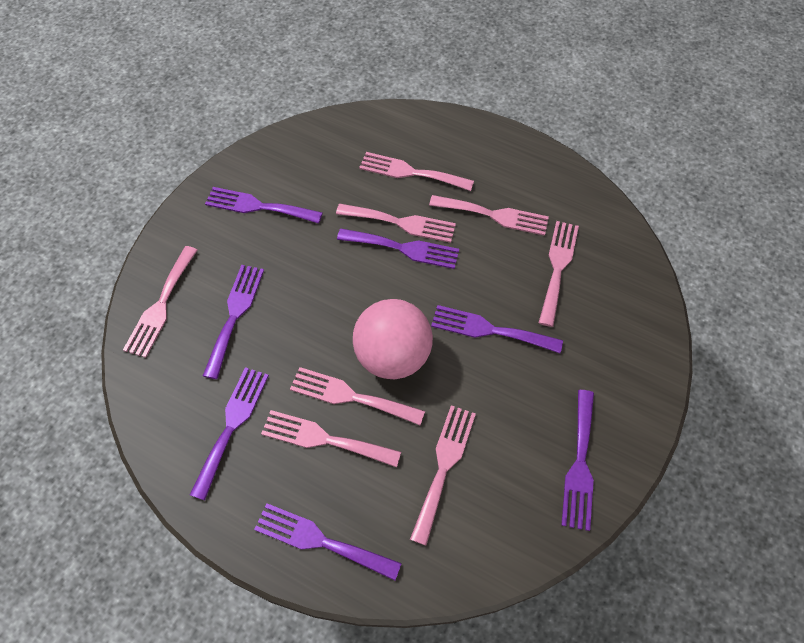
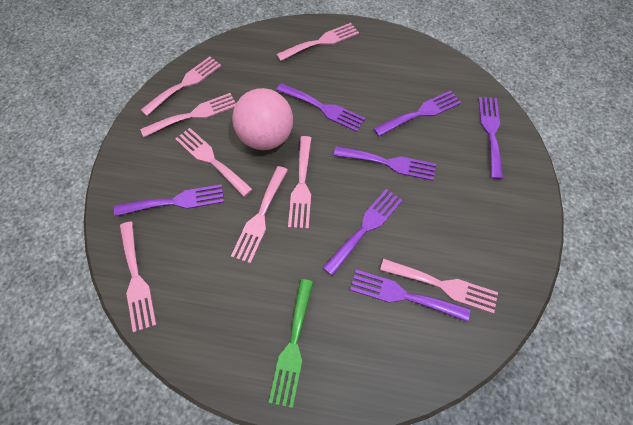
green fork: none = 0 -> [269,279,313,408] = 1

